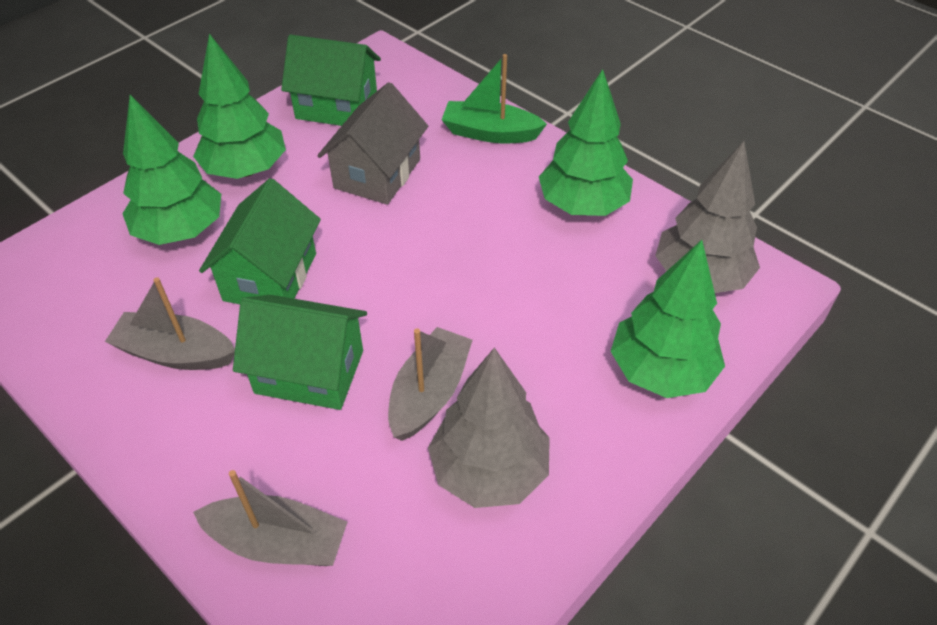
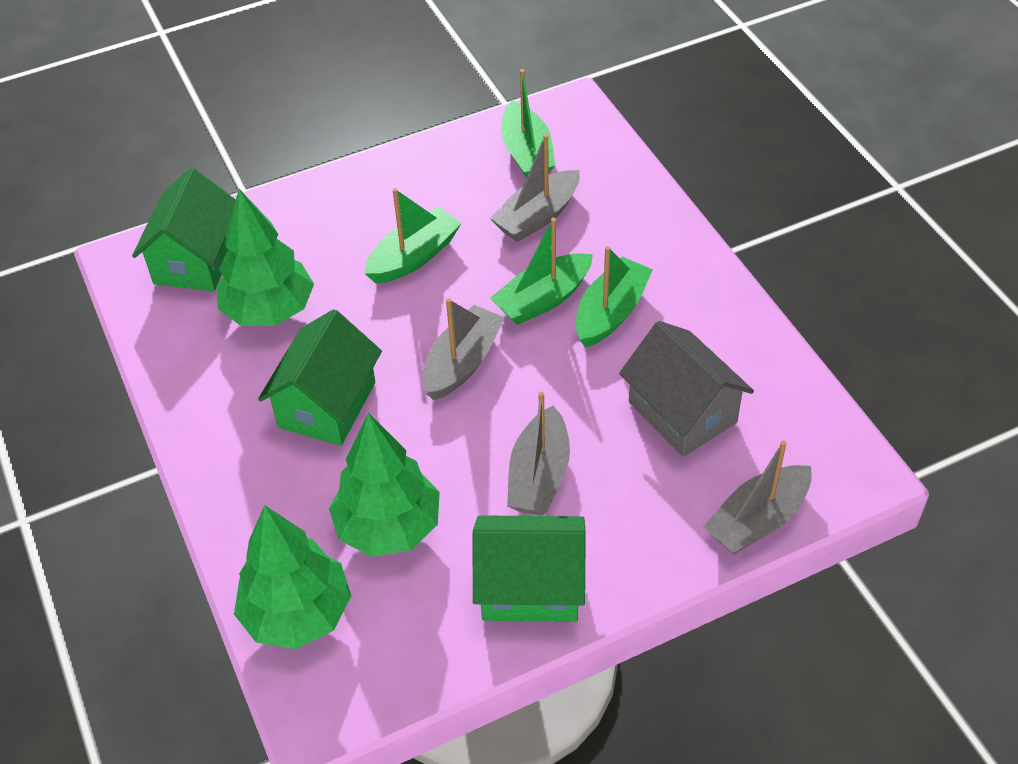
green boat: [442,54,547,143] = 1 -> [365,188,462,284] [490,218,593,325] [501,69,555,178] [576,246,653,348] = 4
green tree: [122,95,221,245] [193,34,286,179] [539,69,633,216] [610,240,725,398] = 4 -> [217,189,314,326] [234,505,351,649] [329,413,440,557] = 3
grey boat: [105,277,235,370] [193,470,347,566] [388,327,473,441] = 3 -> [422,298,505,400] [490,134,580,242] [507,391,570,515] [704,441,812,555] = 4
grey tree: [428,347,550,508] [655,141,760,293] = 2 -> none = 0

